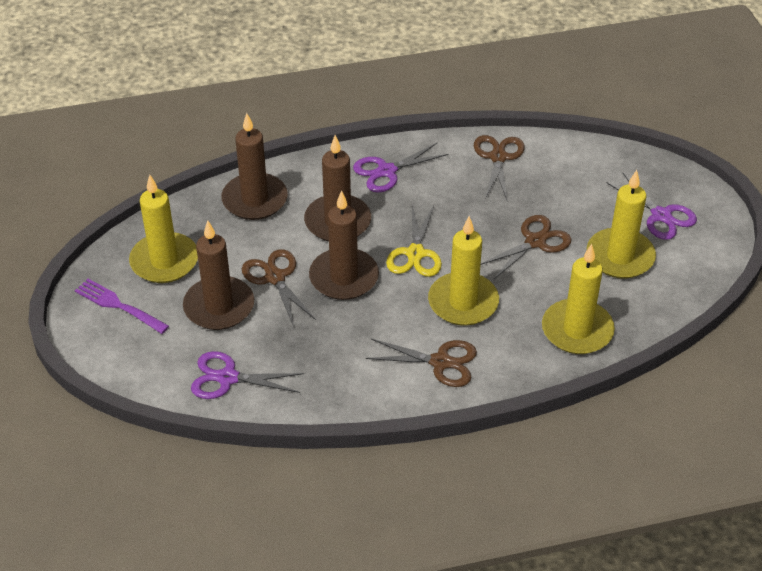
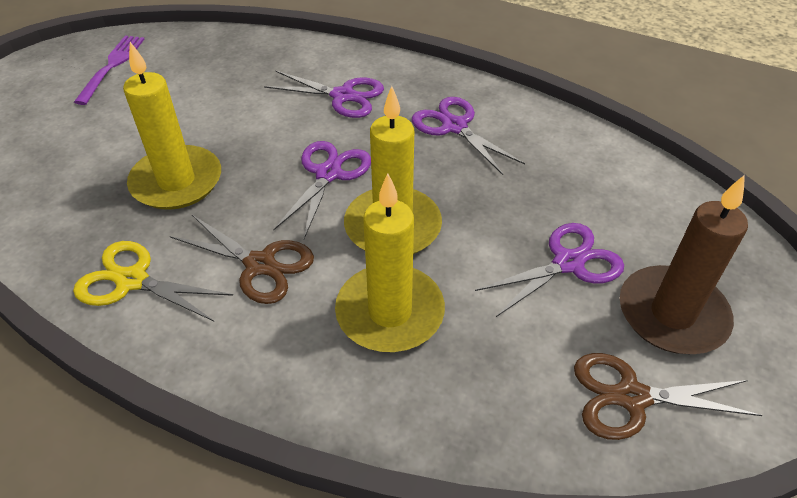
brown candle: [183,220,254,330] [222,113,288,220] [304,135,371,242] [309,190,379,300] = 4 -> [620,175,748,354] = 1
brown scissors: [242,249,316,327] [366,339,477,387] [474,135,525,202] [481,215,572,280] = 4 -> [170,215,314,304] [574,353,762,440] = 2
purple scissors: [191,351,304,399] [353,143,448,193] [606,173,697,240] = 3 -> [264,70,384,118] [273,141,371,239] [412,97,525,175] [475,223,624,317] = 4
yellow candle: [129,175,198,283] [428,216,499,326] [542,244,615,354] [587,170,656,279] = 4 -> [123,42,221,210] [335,174,445,352] [344,86,442,254] = 3

